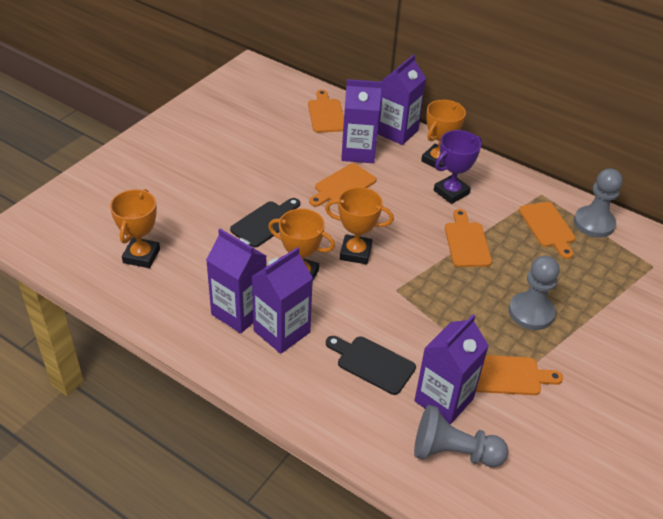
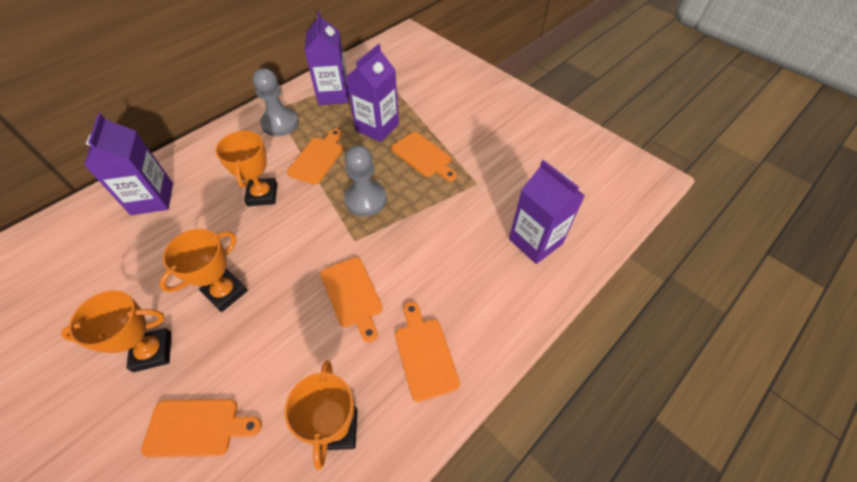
black cutting board: [230,198,300,248] [326,336,416,395] = 2 -> none = 0
grey pawn: [414,405,509,467] [509,256,560,330] [574,168,623,238] = 3 -> [253,68,299,136] [344,145,387,217] = 2
purple carton: [206,229,266,333] [251,247,313,354] [341,79,382,163] [377,54,426,145] [414,315,489,425] = 5 -> [84,113,173,215] [305,11,349,105] [346,44,399,142] [509,160,585,264] = 4
purple trophy: [434,130,482,204] = 1 -> none = 0

